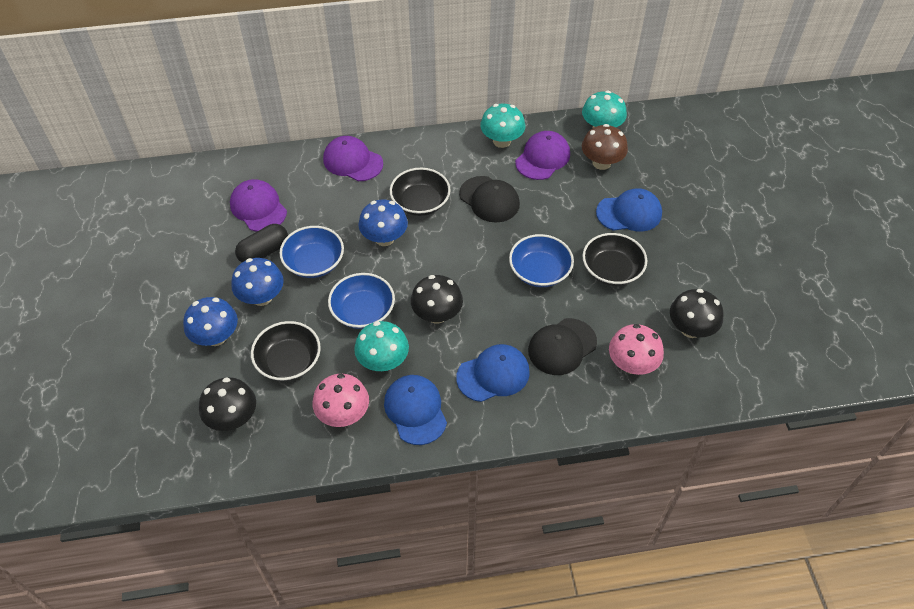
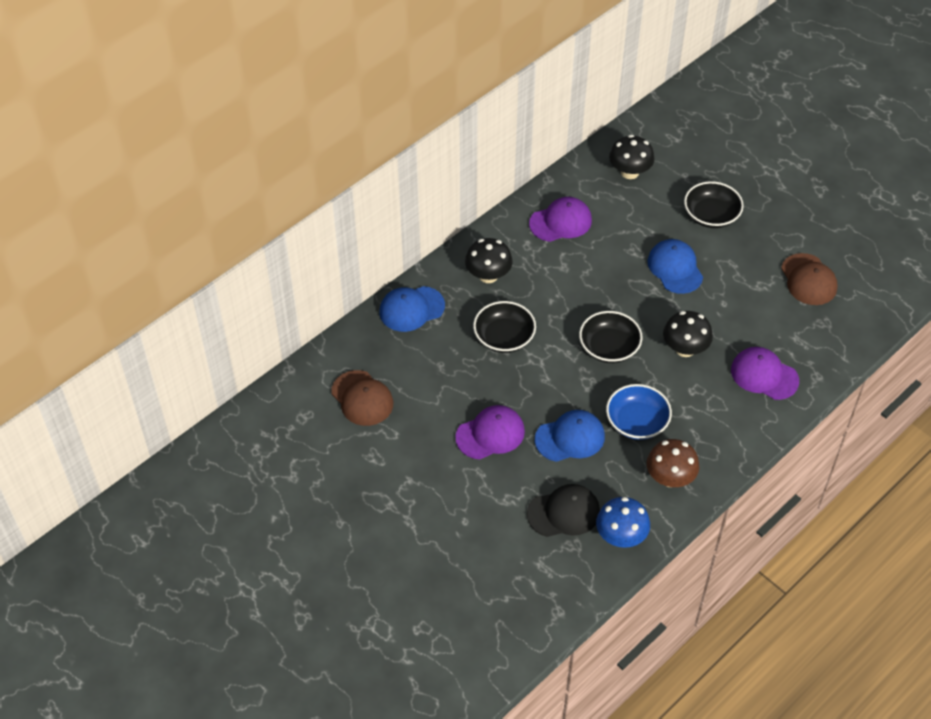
black cap: [459,176,520,222] [528,318,597,375] = 2 -> [527,484,600,537] = 1
black capsule: [235,224,288,262] = 1 -> none = 0
blue bowl: [279,226,344,278] [328,273,395,329] [509,234,574,287] = 3 -> [606,384,672,440] = 1
blue mushroom: [183,297,238,346] [231,258,284,306] [358,200,408,246] = 3 -> [596,497,650,548] = 1
brown cap: none = 0 -> [331,370,393,426] [781,253,838,305] = 2
pink mushroom: [312,373,369,427] [609,324,664,375] = 2 -> none = 0
turquoise mushroom: [354,321,409,371] [480,104,525,148] [582,90,627,128] = 3 -> none = 0

